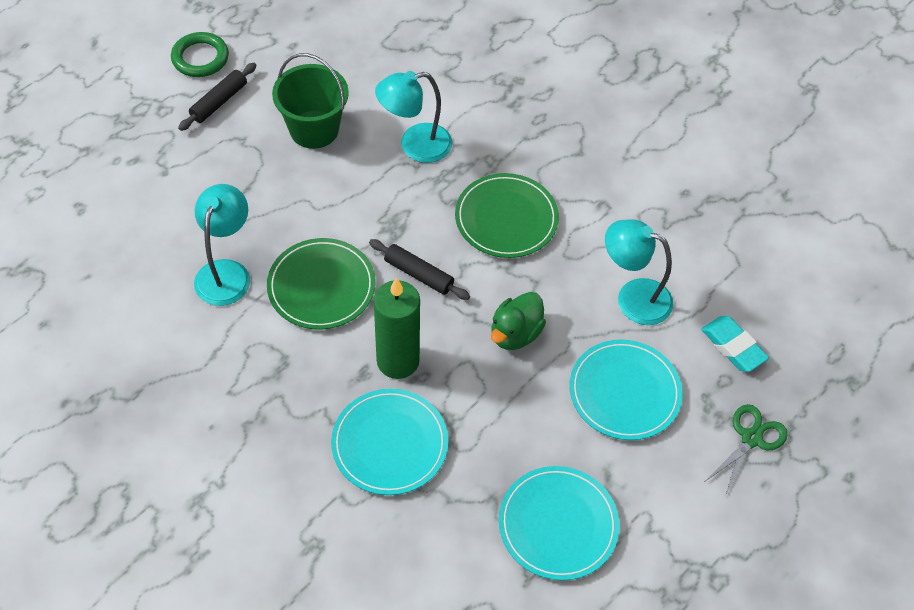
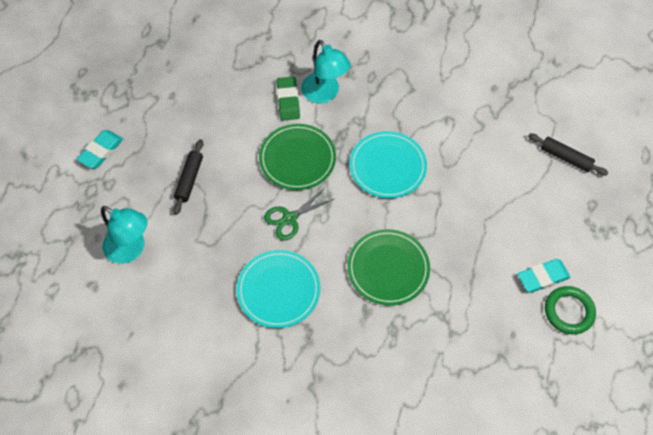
green bucket: [272,53,349,149] = 1 -> none = 0
green candle: [374,277,420,379] = 1 -> none = 0
green duck: [491,292,546,350] = 1 -> none = 0
green eraser: none = 0 -> [276,77,300,121] = 1
turquoise eraser: [701,316,769,372] = 1 -> [77,130,123,169] [518,259,570,293] = 2
turquoise lamp: [194,184,250,306] [375,71,452,163] [605,219,673,325] = 3 -> [101,206,147,264] [301,40,351,103] = 2
turquoise plate: [331,389,448,495] [499,466,619,580] [569,339,683,440] = 3 -> [237,250,320,328] [349,131,427,198] = 2

